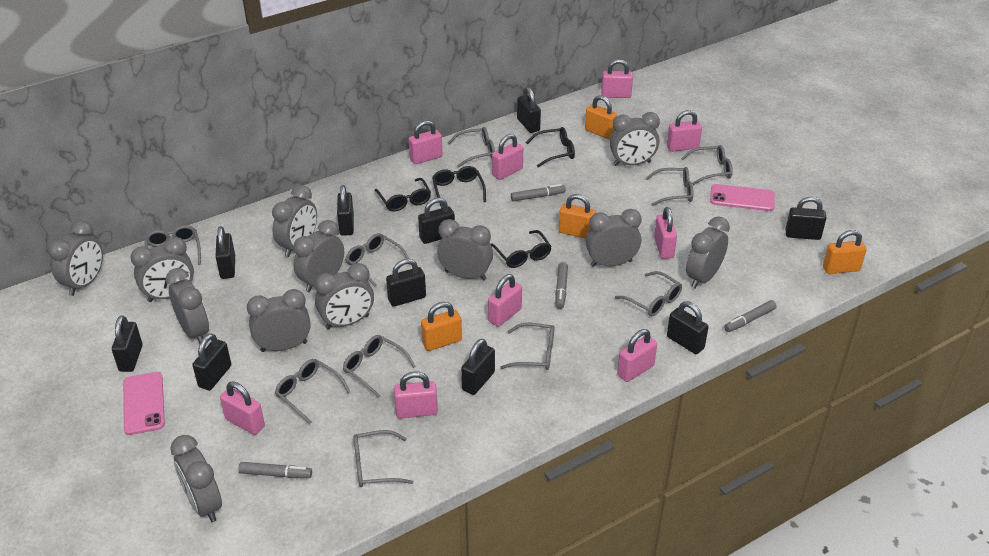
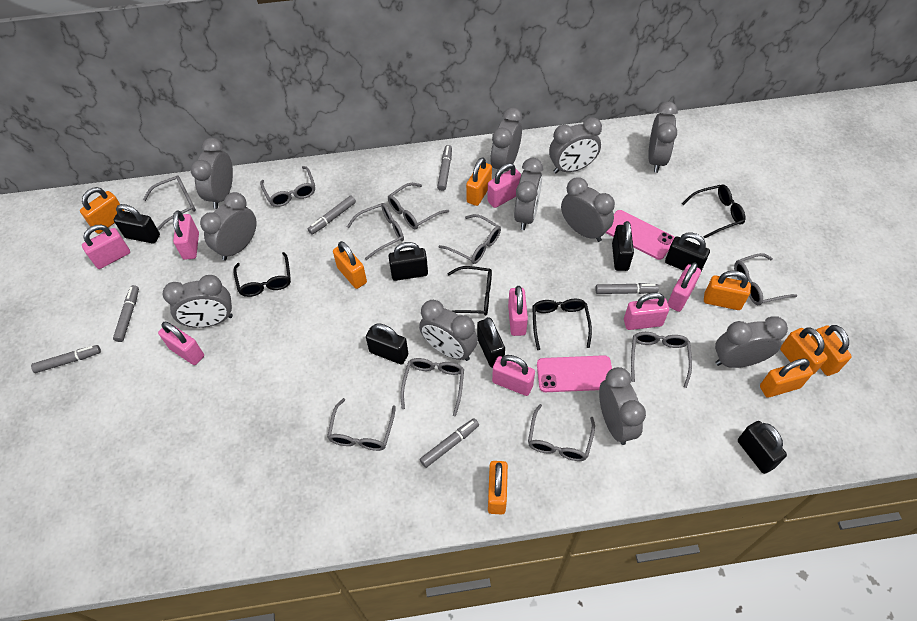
black padlock: [112,315,143,372] [192,333,231,390] [215,226,235,279] [337,185,354,236] [386,259,426,307] [418,198,455,244] [461,339,495,395] [517,87,541,133] [667,301,709,354] [785,197,826,240] = 10 -> [114,204,160,244] [366,324,408,365] [388,242,428,281] [477,317,505,368] [612,221,634,271] [665,232,710,271] [738,421,787,474] = 7
grey clock: [48,220,103,296] [130,237,194,302] [166,268,209,343] [170,435,222,522] [247,289,311,352] [272,185,317,257] [293,220,344,292] [315,263,374,330] [437,219,493,281] [586,209,642,267] [609,112,660,166] [686,216,730,289] = 12 -> [163,275,233,328] [191,138,233,209] [200,192,256,261] [419,300,478,361] [490,107,522,175] [514,158,543,230] [549,117,602,173] [561,177,615,242] [599,367,646,445] [648,102,678,173] [715,316,788,368] = 11
grey marker: [238,462,312,478] [511,184,566,202] [555,262,568,309] [724,300,777,332] = 4 -> [31,345,101,373] [113,285,139,342] [308,196,356,234] [420,418,479,468] [437,145,452,191] [595,283,659,294] = 6
orange padlock: [421,302,462,351] [559,194,596,239] [585,95,617,139] [823,230,867,274] = 4 -> [80,187,124,234] [333,241,367,289] [466,157,492,206] [488,461,508,514] [704,270,751,310] [760,358,813,398] [780,328,828,374] [811,325,852,376] = 8
pink padlock: [220,381,265,435] [394,371,438,419] [409,120,442,164] [488,274,522,327] [492,134,523,180] [601,59,633,98] [617,329,657,382] [654,207,677,259] [667,110,702,152] = 9 -> [82,225,130,269] [158,321,204,365] [173,211,199,260] [487,163,521,208] [492,355,535,396] [508,286,528,336] [624,293,669,330] [668,262,701,312] = 8

